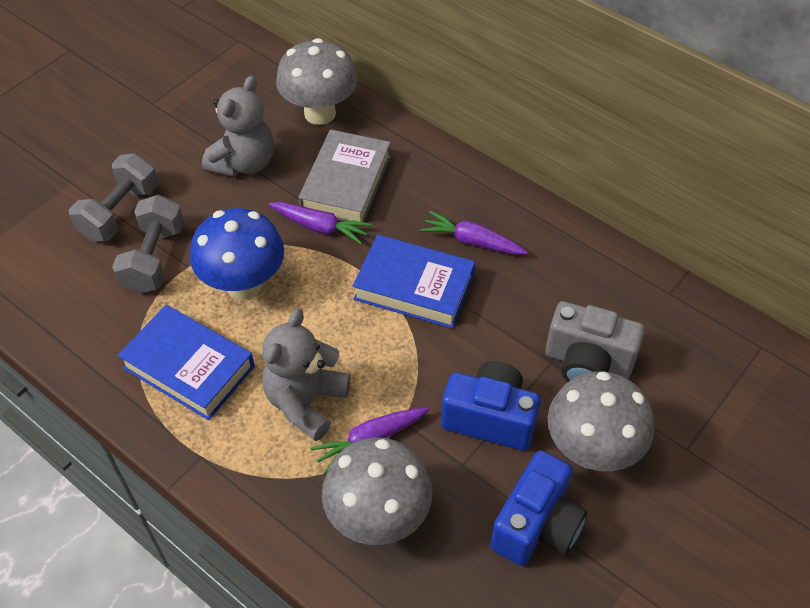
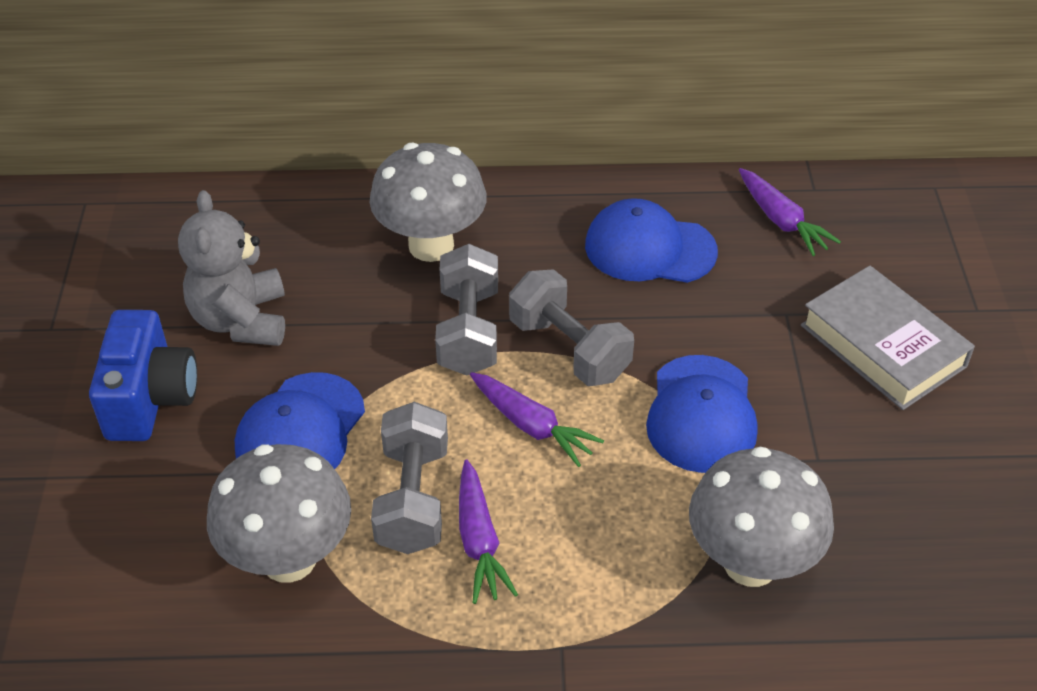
blue book: [117,305,255,420] [353,235,475,329] = 2 -> none = 0
blue camera: [441,361,541,451] [490,450,587,566] = 2 -> [89,310,197,441] = 1
blue cap: none = 0 -> [235,372,365,469] [585,198,718,283] [646,355,758,473] = 3
blue mushroom: [190,208,284,300] = 1 -> none = 0
grey camera: [545,301,645,382] = 1 -> none = 0
grey dumbbell: [69,153,159,241] [112,194,184,294] = 2 -> [371,402,448,554] [435,244,498,376] [509,269,634,386] = 3
grey teddy bear: [202,76,274,177] [262,309,351,441] = 2 -> [178,190,285,346] = 1

